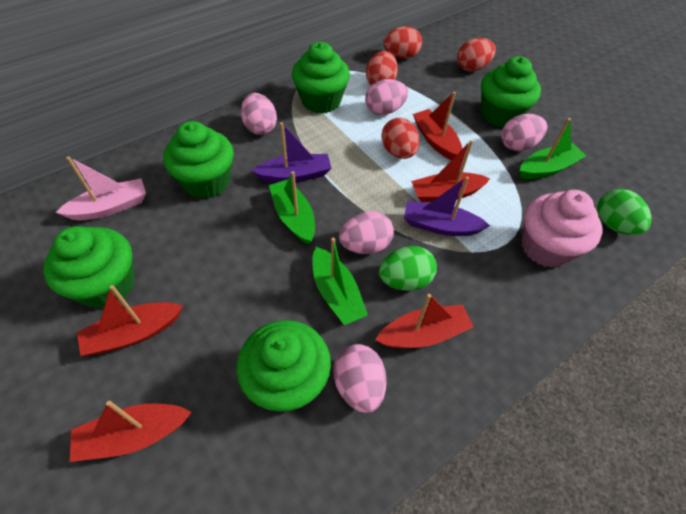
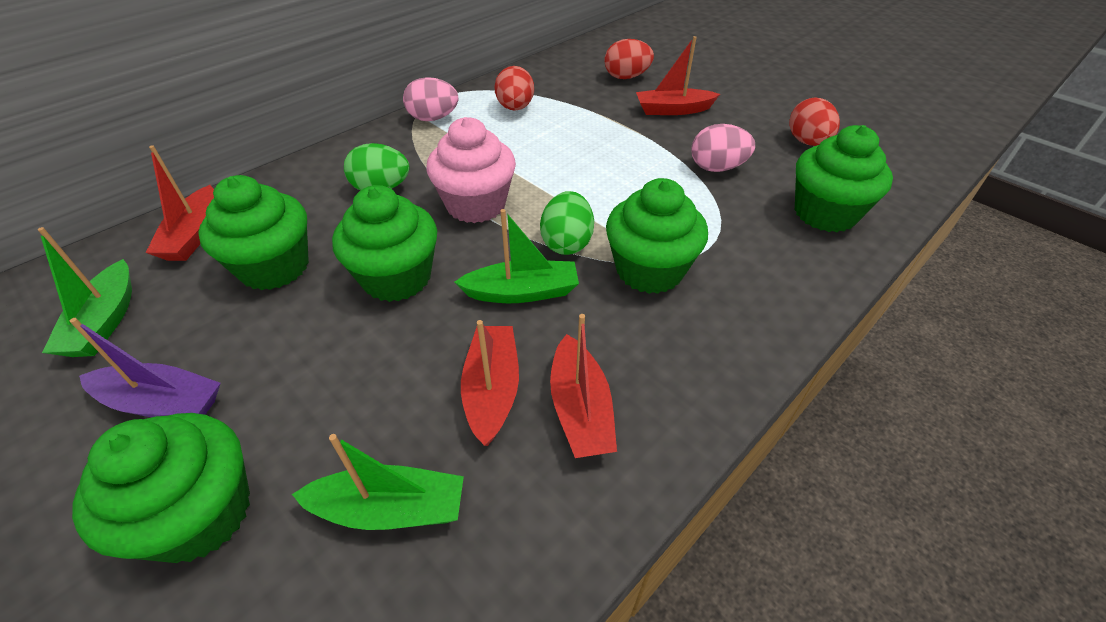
pink boat: [56,156,146,220] = 1 -> none = 0
pink egg: [241,93,277,135] [334,344,387,413] [339,211,394,254] [365,79,408,115] [501,114,547,151] = 5 -> [403,77,458,121] [692,124,755,172] = 2
purple boat: [251,122,331,183] [404,177,490,236] = 2 -> [70,318,221,417] = 1
red boat: [70,401,192,462] [77,285,183,356] [375,294,474,348] [411,140,490,202] [413,92,462,160] = 5 -> [146,145,214,261] [461,320,519,446] [550,314,617,458] [636,36,720,115] = 4
red egg: [366,51,398,85] [381,118,420,159] [383,26,422,59] [457,38,496,72] = 4 -> [494,66,534,110] [605,39,654,79] [789,98,840,146] = 3

